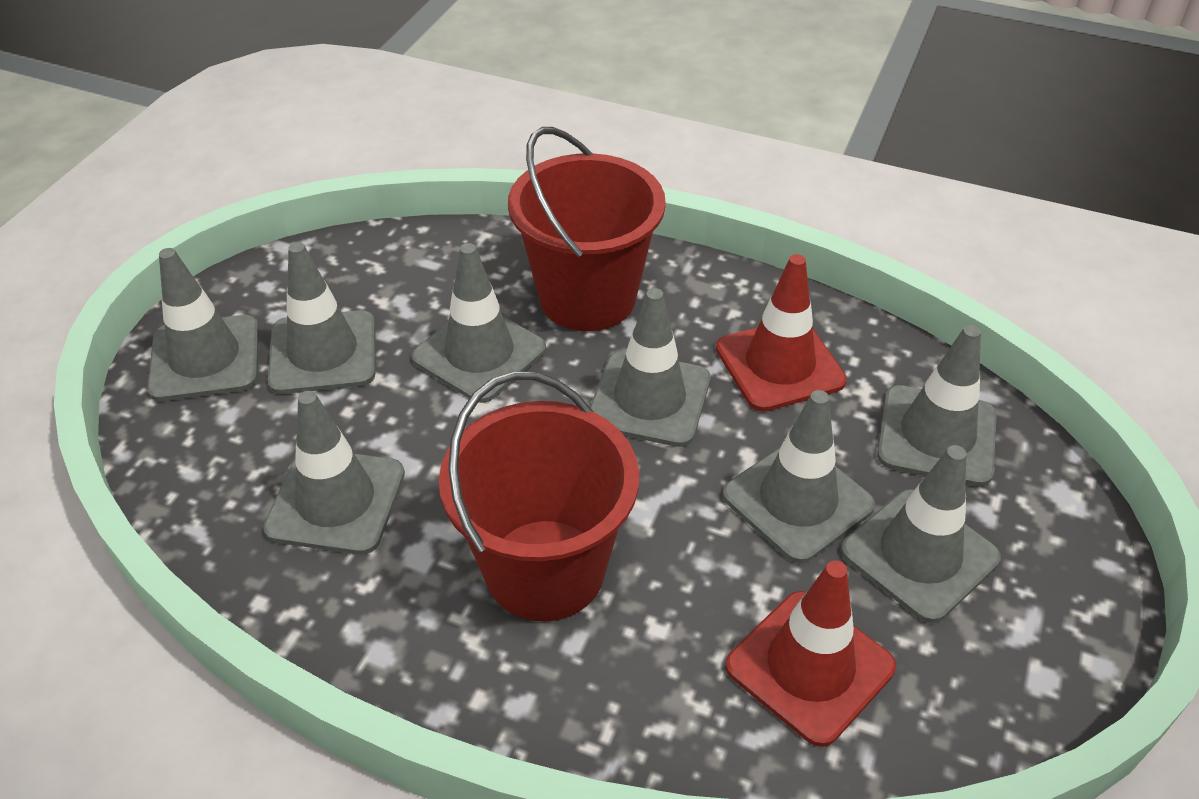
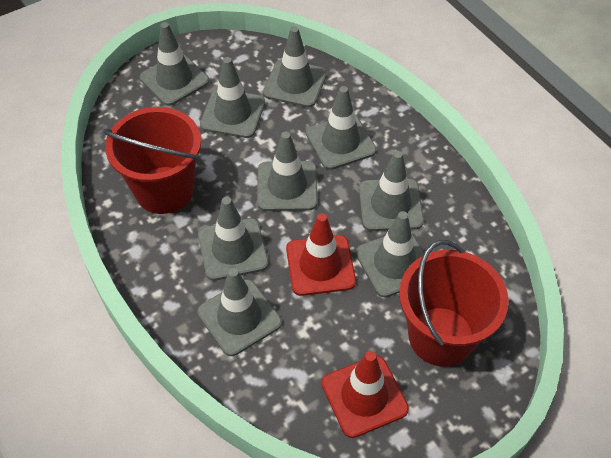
grey traffic cone: [147,248,259,401] [263,391,405,555] [268,242,376,394] [412,243,546,403] [590,288,711,447] [723,390,875,563] [841,445,1001,623] [877,325,997,486] = 8 -> [140,22,209,106] [197,268,282,356] [198,197,269,281] [200,57,265,138] [257,132,318,211] [263,26,327,107] [306,86,376,170] [356,211,424,297] [359,151,424,231] = 9

